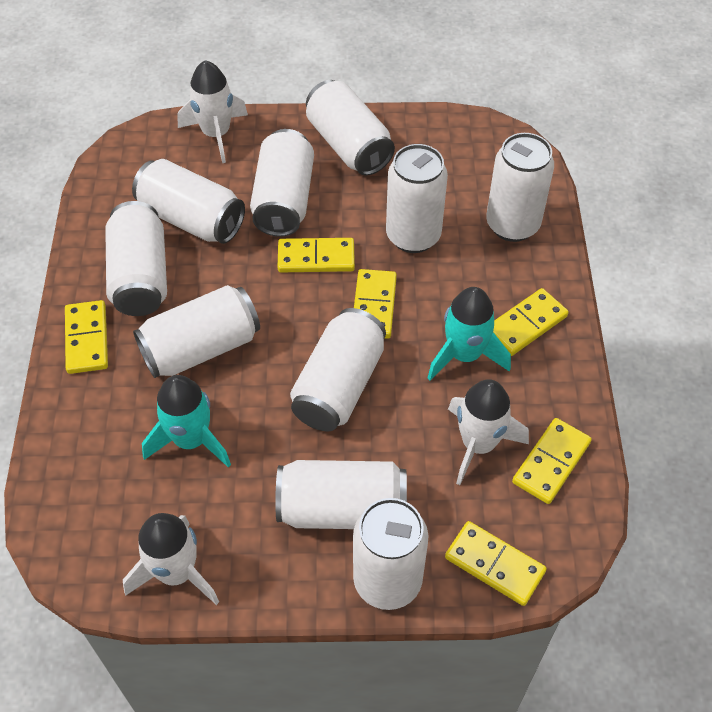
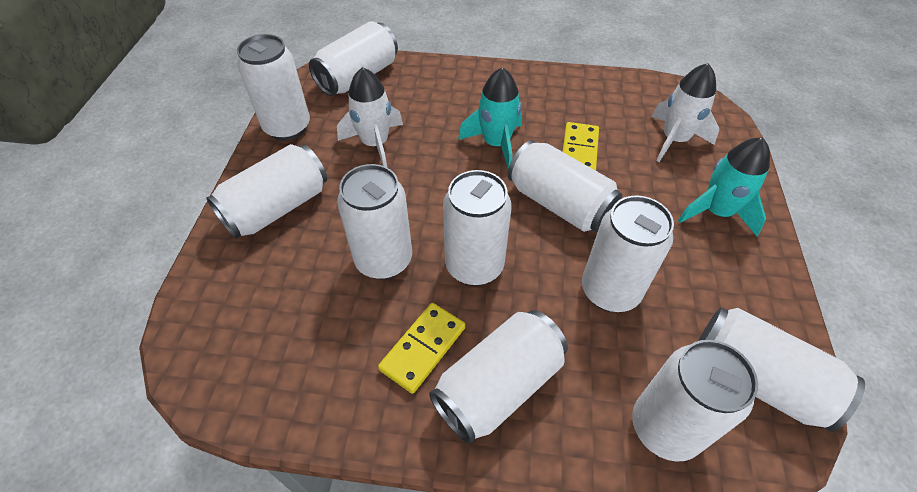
white rocket: [123,513,219,605] [177,60,248,163] [448,379,529,485] = 3 -> [337,67,403,167] [651,63,719,162] = 2
yellow domino: [65,300,108,374] [278,238,355,272] [354,269,397,339] [445,521,547,606] [493,288,569,356] [512,418,592,504] = 6 -> [378,303,465,394] [562,122,599,171] = 2

